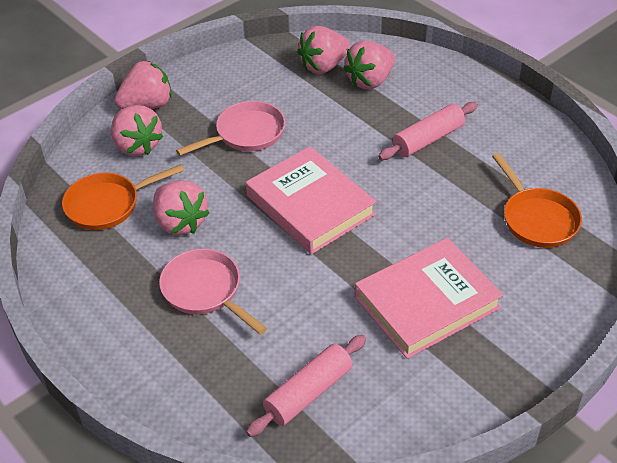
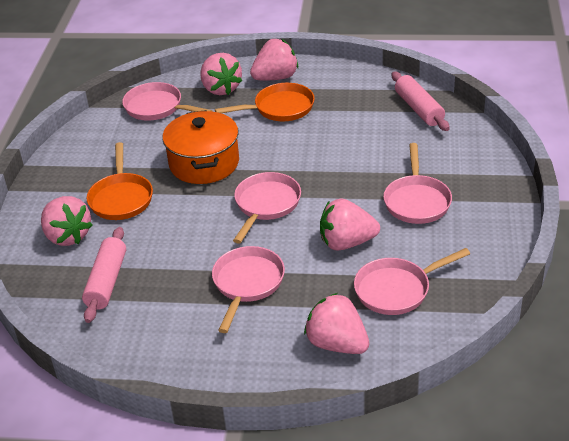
orange pot: none = 0 -> [162,110,239,184] = 1
pink book: [246,146,377,254] [355,238,503,359] = 2 -> none = 0
pink pan: [159,249,267,335] [176,101,285,156] = 2 -> [122,82,212,120] [212,246,285,333] [233,172,301,244] [354,248,470,315] [383,143,452,224] = 5

